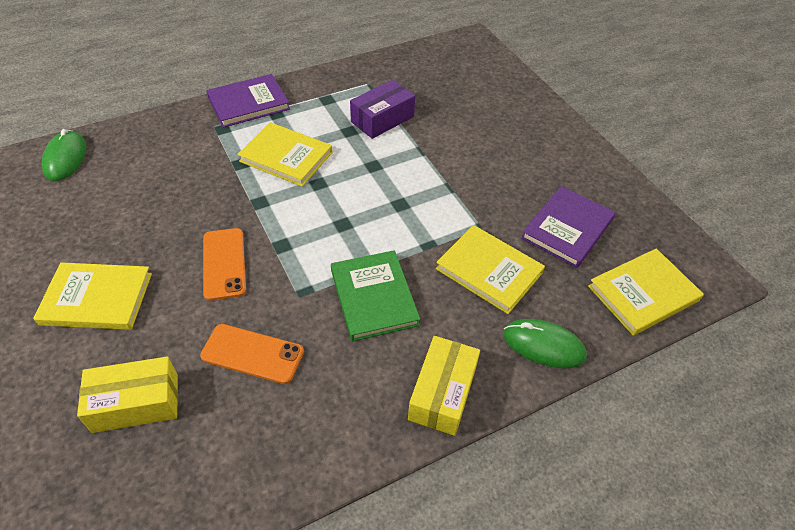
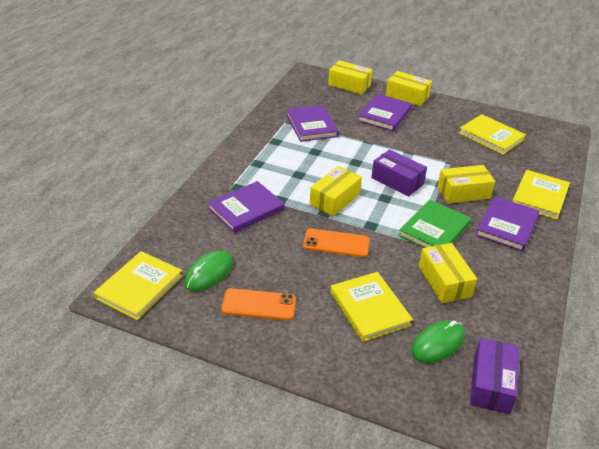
purple book: [206,74,290,128] [521,186,615,268] = 2 -> [208,181,285,233] [286,105,339,142] [358,94,412,131] [476,196,540,252] = 4
purple box: [350,80,415,139] = 1 -> [371,149,427,197] [470,338,519,414] = 2
yellow box: [77,356,178,433] [408,336,480,436] = 2 -> [310,166,362,216] [328,60,373,94] [386,71,432,106] [419,243,477,303] [437,165,495,203] = 5

